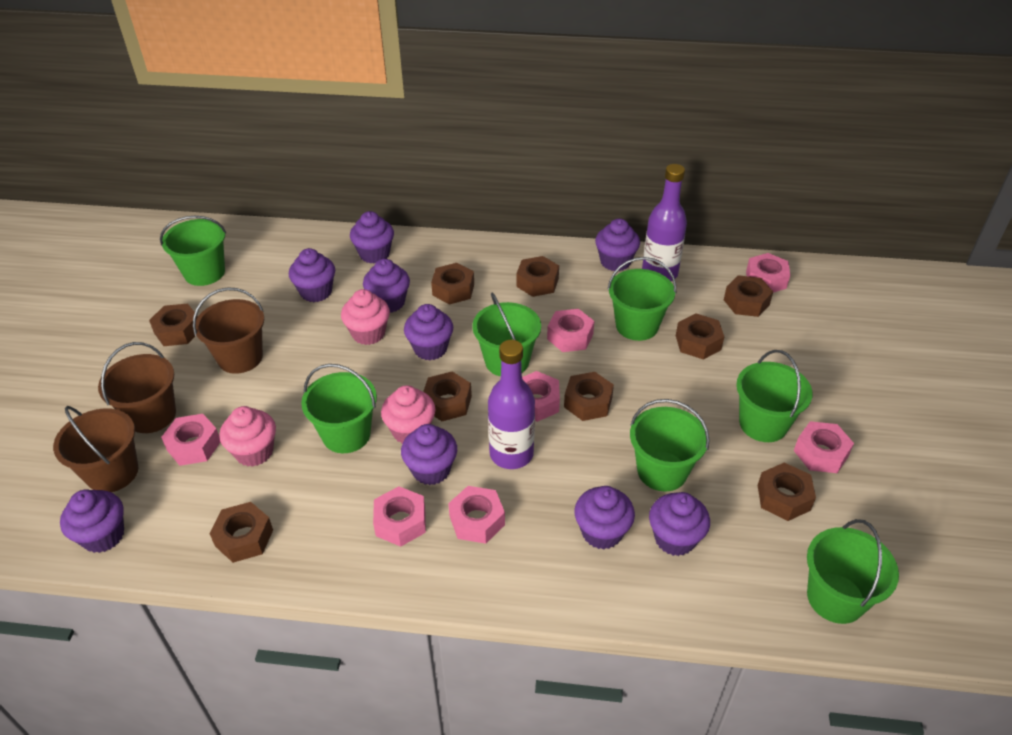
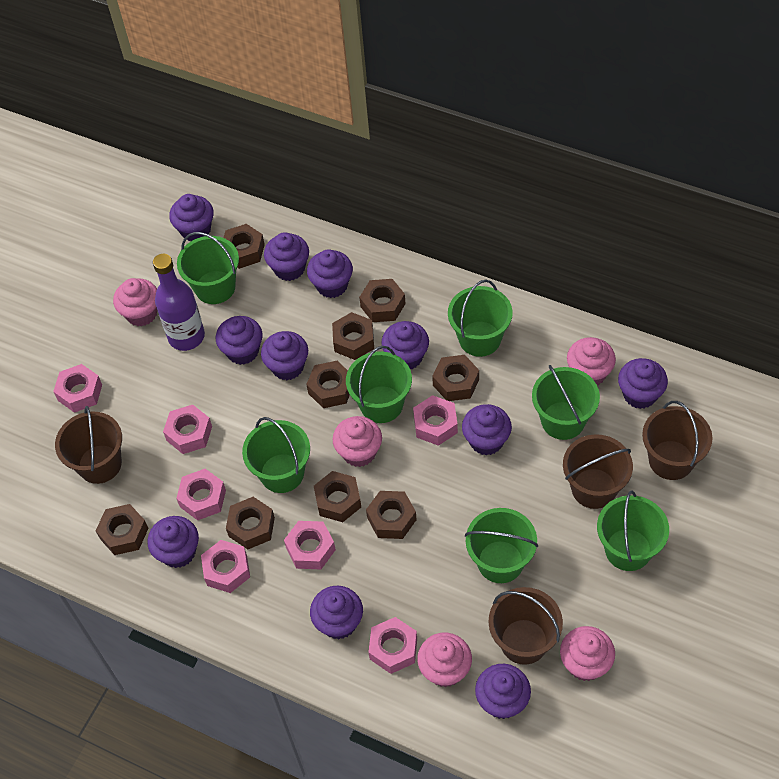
brown bucket: [53,406,138,492] [98,342,176,433] [193,287,264,374] = 3 -> [55,406,122,484] [489,587,563,665] [563,434,633,509] [642,401,713,480] = 4
pink cupcake: [219,406,276,467] [341,289,390,345] [381,385,436,444] = 3 -> [113,278,157,327] [333,416,382,467] [417,633,472,687] [560,626,615,681] [567,337,616,385] = 5
purple bottle: [488,340,535,469] [642,164,687,281] = 2 -> [153,254,205,351] = 1
purple cupcake: [60,489,124,553] [289,248,335,302] [350,211,394,263] [363,259,410,313] [401,424,457,485] [404,304,453,360] [574,486,635,549] [595,218,640,271] [649,492,710,556] = 9 -> [147,516,199,568] [169,194,214,241] [216,316,263,365] [261,331,308,380] [264,232,309,281] [307,249,353,298] [310,586,363,639] [381,321,429,369] [462,404,512,455] [475,664,531,719] [618,358,668,409] = 11

